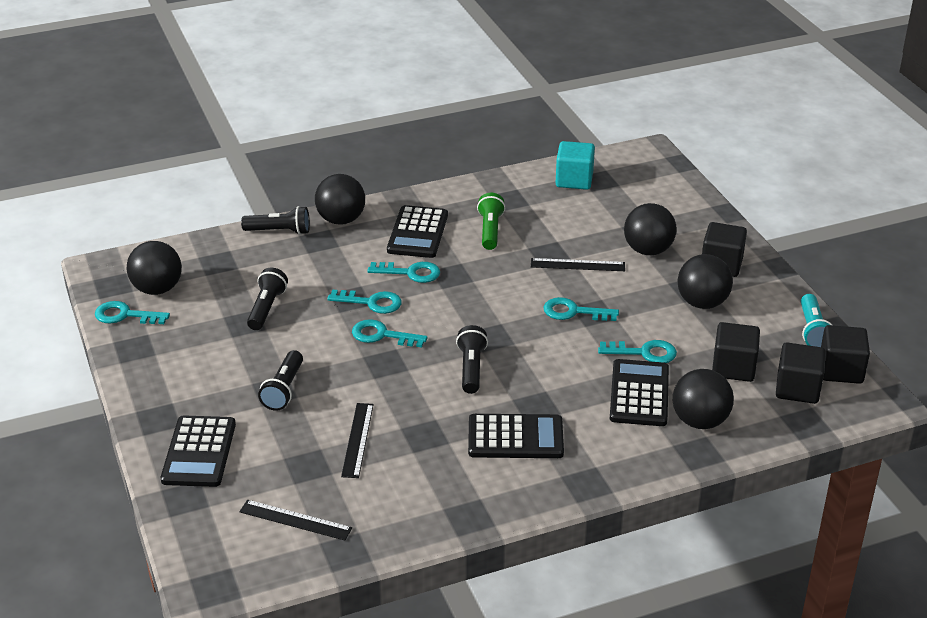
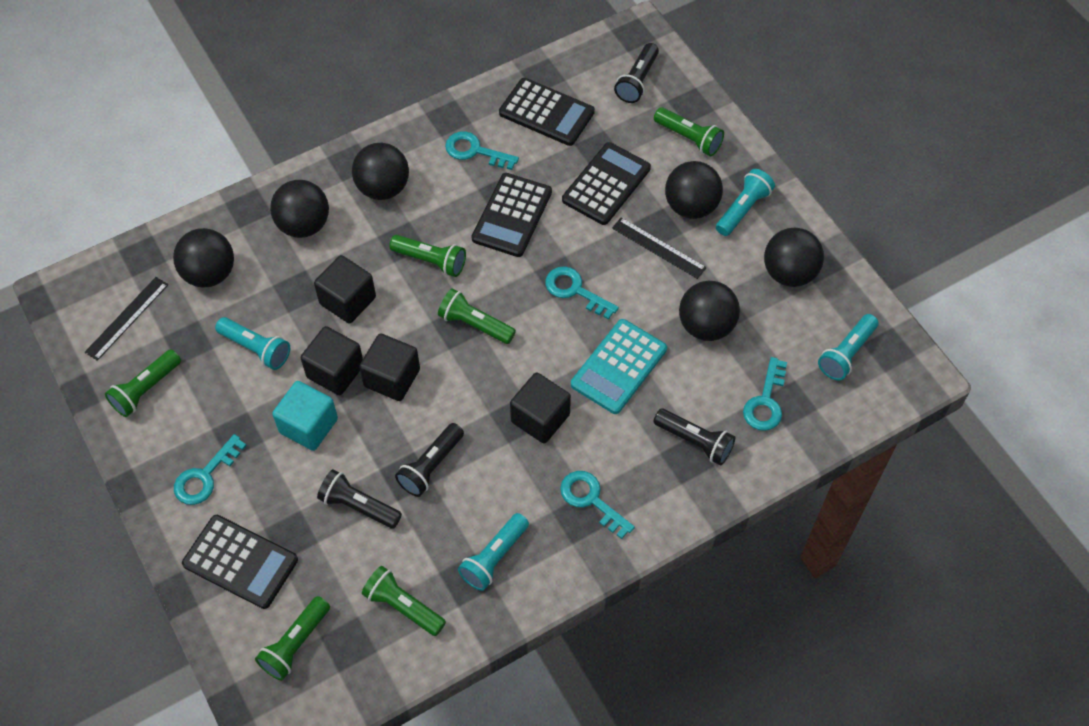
black ball: [127,241,182,295] [315,174,365,225] [624,203,676,255] [673,369,734,429] [677,254,733,309] = 5 -> [173,228,234,288] [270,180,329,238] [352,143,409,200] [665,161,723,219] [679,281,740,341] [764,228,824,287] = 6
black ruler: [239,500,352,541] [341,403,373,478] [531,258,625,271] = 3 -> [85,277,168,361] [612,217,707,279] = 2
green flashlight: [477,193,505,250] = 1 -> [105,349,181,417] [255,596,330,681] [362,566,446,636] [389,235,466,277] [438,288,516,344] [654,107,724,156] = 6
turquoise calculator: none = 0 -> [571,319,667,414] = 1
turquoise flashlight: [801,294,832,347] = 1 -> [215,317,290,370] [458,513,529,591] [716,169,775,236] [818,314,878,380] = 4
turquoise key: [95,301,170,324] [327,290,402,314] [352,319,427,348] [367,262,440,283] [543,297,619,321] [598,340,677,363] = 6 -> [174,434,247,505] [445,131,519,170] [545,266,619,320] [560,471,635,539] [743,357,787,431] = 5

